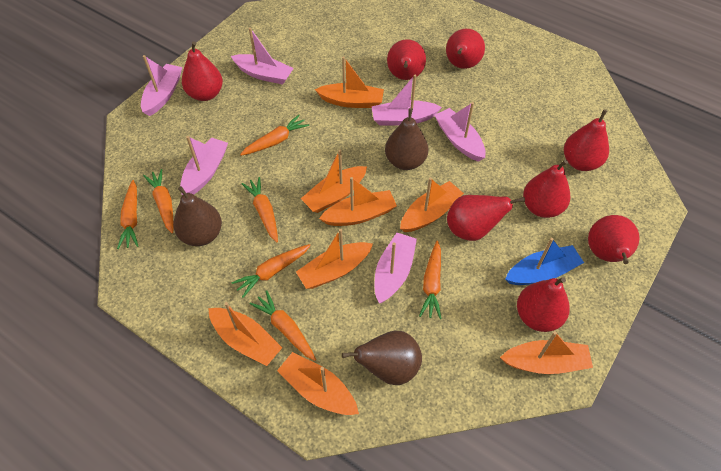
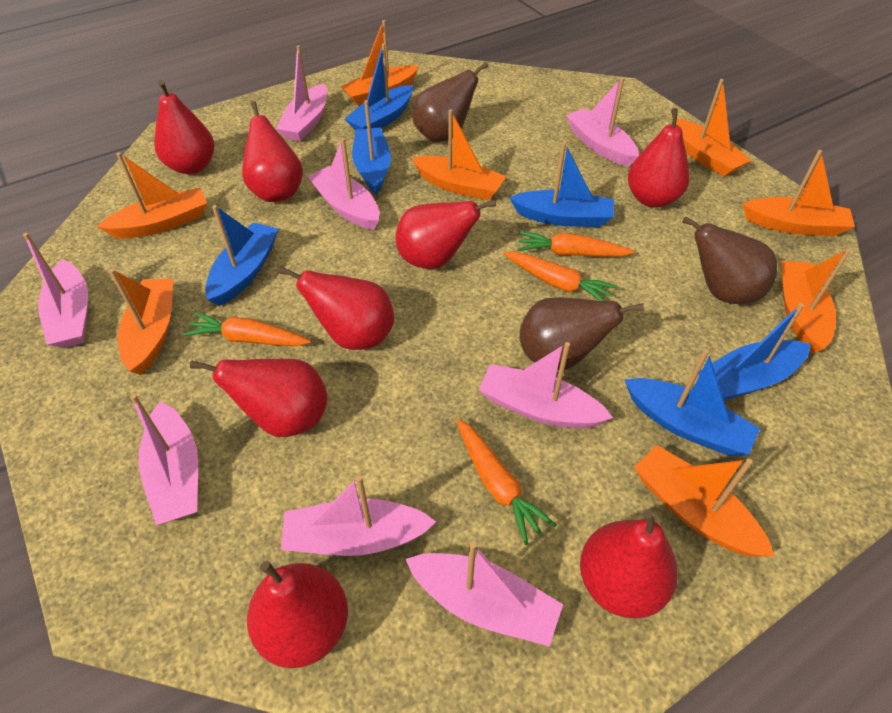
blue boat: [505,238,584,285] = 1 -> [205,205,278,306] [345,43,413,131] [352,100,391,194] [509,142,614,227] [625,349,760,456] [698,303,811,400] = 6
orange carrot: [117,180,138,249] [143,169,173,233] [231,244,311,298] [240,115,309,156] [241,177,278,242] [250,290,316,361] [419,241,442,319] = 7 -> [183,312,311,346] [456,419,557,545] [503,252,618,301] [517,231,634,257] = 4
pink boat: [141,55,182,116] [180,136,228,195] [231,28,294,85] [371,74,442,126] [375,233,417,303] [435,102,486,162] = 6 -> [23,233,88,348] [130,394,198,525] [276,45,327,141] [281,475,436,556] [307,138,379,230] [406,542,563,647] [479,342,613,429] [566,77,639,167] = 8

